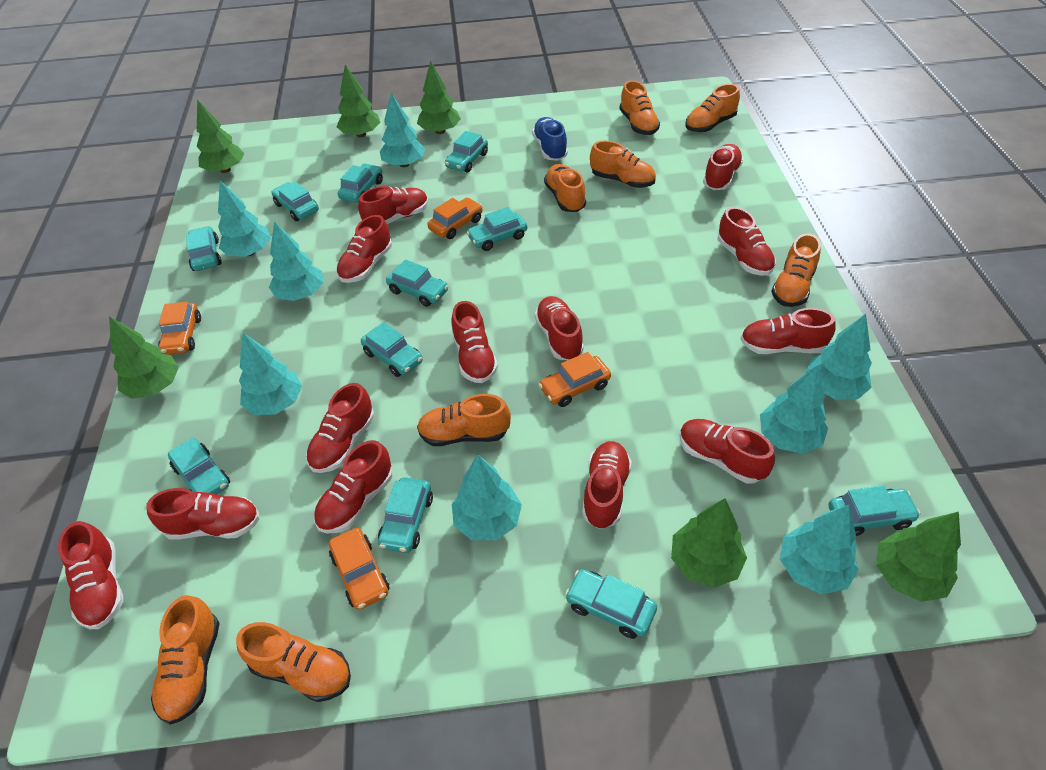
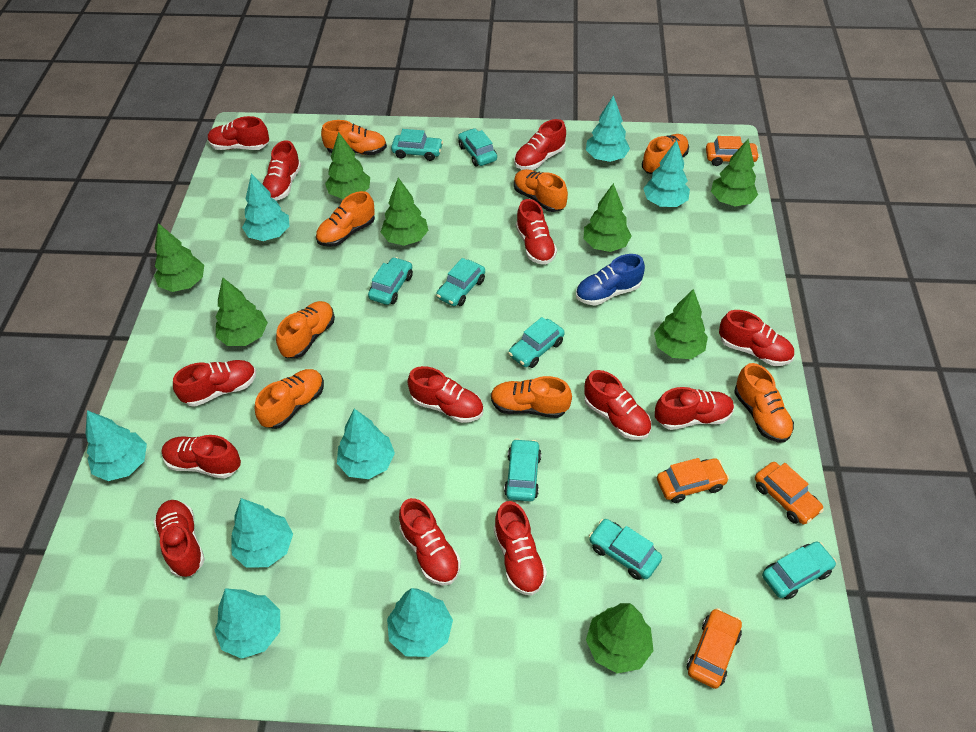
green tree: [109,316,179,399] [197,99,244,173] [337,65,380,138] [417,60,461,134] [671,498,747,588] [876,512,961,602] = 6 -> [154,223,204,292] [216,277,268,346] [325,132,370,199] [381,178,429,246] [583,183,631,252] [586,603,654,673] [654,289,708,359] [711,139,758,206] = 8
turquoise car: [168,437,230,495] [186,226,222,271] [271,182,319,221] [338,163,383,203] [361,322,423,377] [378,477,433,553] [386,260,449,307] [445,131,488,172] [466,207,527,251] [565,569,657,639] [829,485,920,536] = 11 -> [368,257,413,305] [391,129,443,161] [436,258,485,306] [458,128,497,167] [504,439,541,501] [508,317,565,368] [589,519,662,580] [762,542,837,600] = 8

